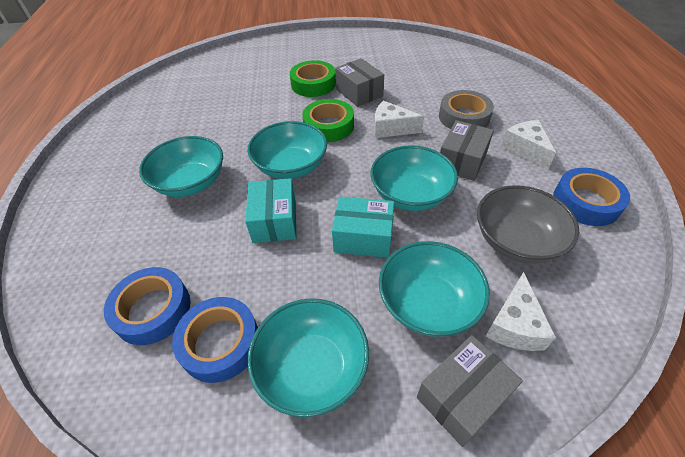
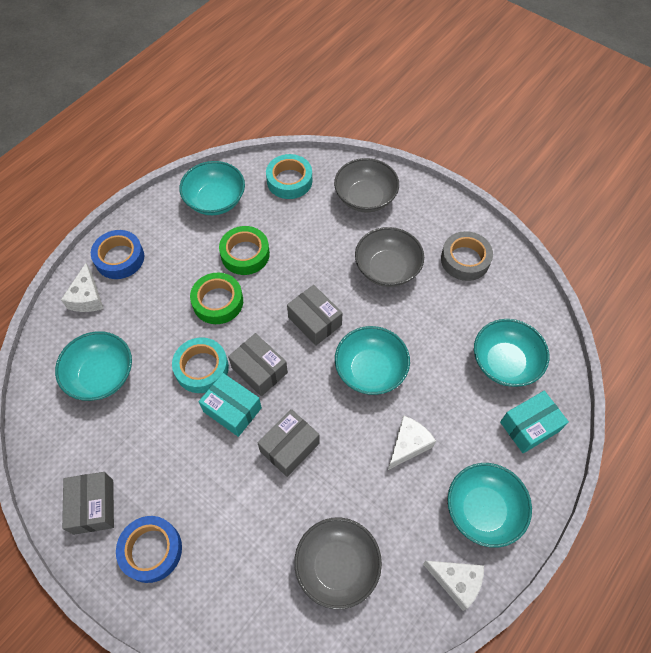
blue tape: [104,267,191,345] [172,297,258,383] [553,168,630,226] = 3 -> [91,230,144,279] [116,516,182,583] = 2
grey bowl: [477,185,579,263] = 1 -> [294,517,382,609] [334,158,399,212] [355,227,424,287] = 3
grey box: [335,58,384,107] [417,335,523,447] [440,120,494,181] = 3 -> [62,472,114,535] [228,333,288,396] [257,409,320,477] [287,285,342,346] = 4
turquoise tape: none = 0 -> [172,338,229,393] [266,154,312,199] = 2

